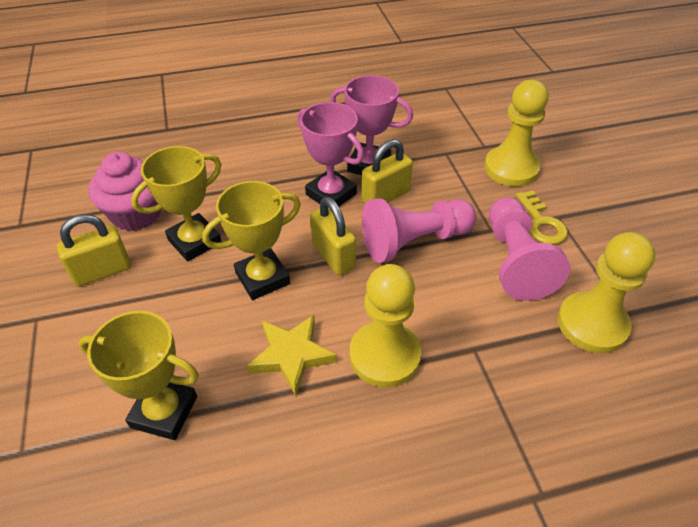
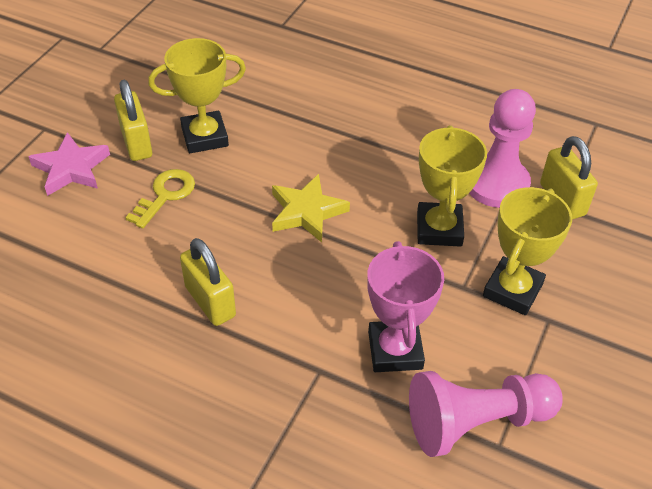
pink cupcake: [88,152,161,231] = 1 -> none = 0
pink star: none = 0 -> [28,132,110,196] = 1
pink trophy: [297,102,364,206] [330,75,413,175] = 2 -> [367,241,444,372] = 1
yellow pawn: [350,264,421,387] [484,80,549,187] [557,232,655,353] = 3 -> none = 0

